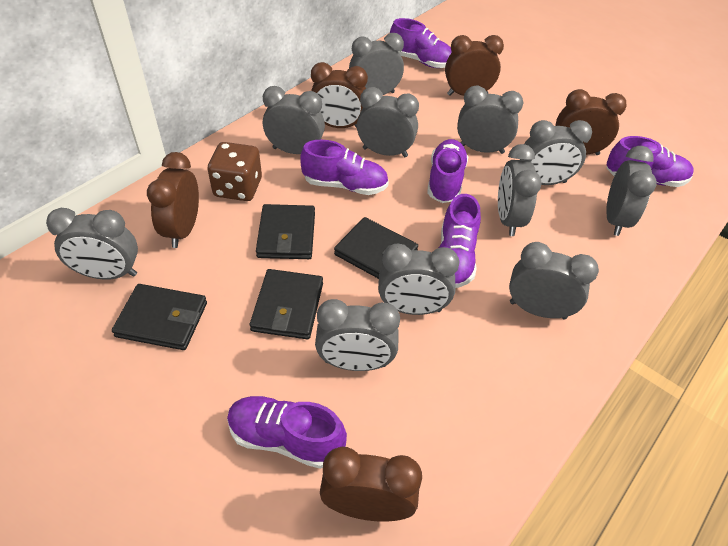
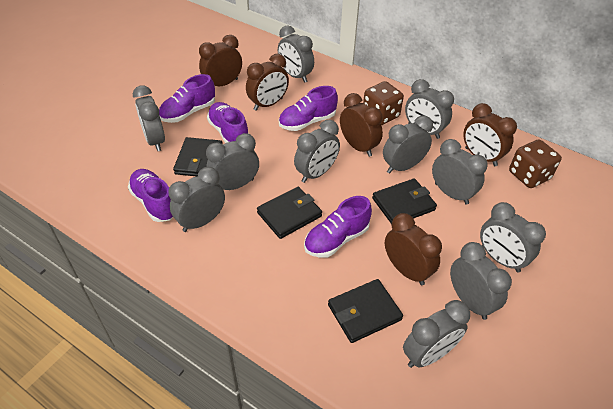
brown dice: [208,142,262,201] = 1 -> [363,81,404,125] [509,139,562,188] = 2
purple shoe: [227,396,347,469] [300,140,389,195] [390,18,452,68] [427,139,468,203] [439,194,481,288] [607,136,693,187] = 6 -> [128,169,173,222] [159,74,215,123] [207,102,249,143] [279,86,338,131] [304,196,372,258] = 5

